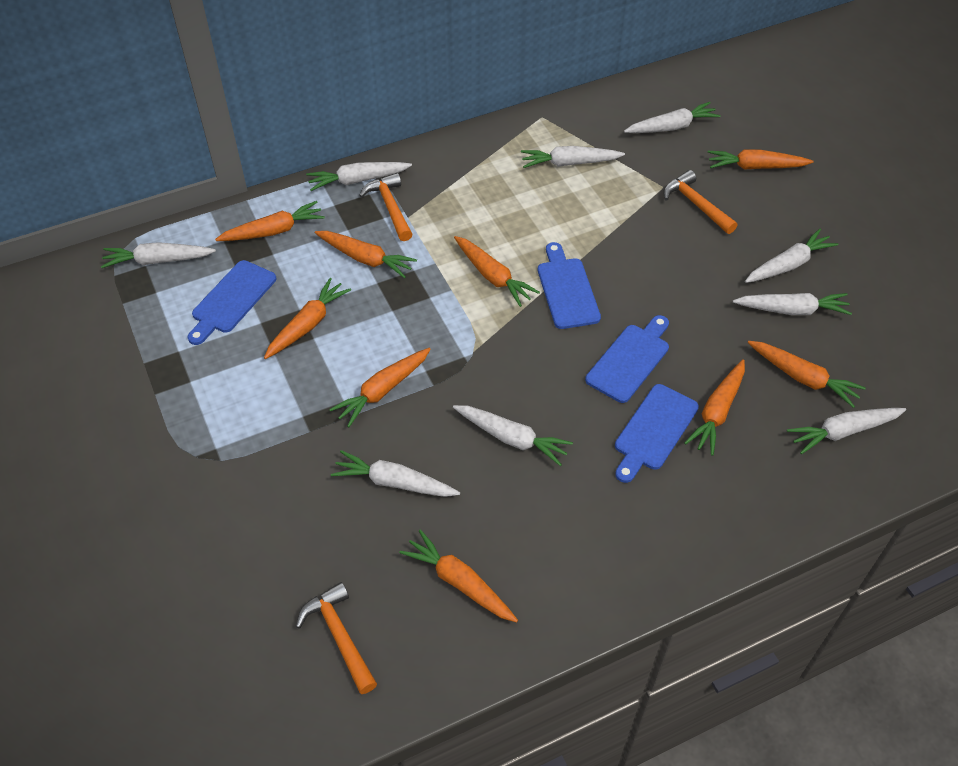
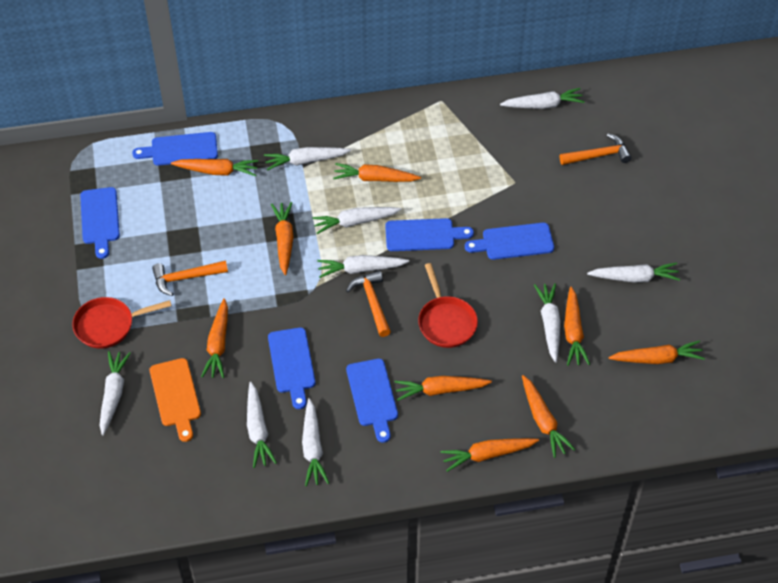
blue cutting board: [188,260,276,345] [538,242,601,329] [585,315,669,403] [615,384,699,483] = 4 -> [80,187,120,259] [132,132,218,166] [268,328,315,409] [346,359,398,443] [385,218,474,251] [465,223,554,260] = 6
orange cutting board: none = 0 -> [149,358,201,442] = 1
red pan: none = 0 -> [72,297,171,349] [418,263,478,348] = 2

